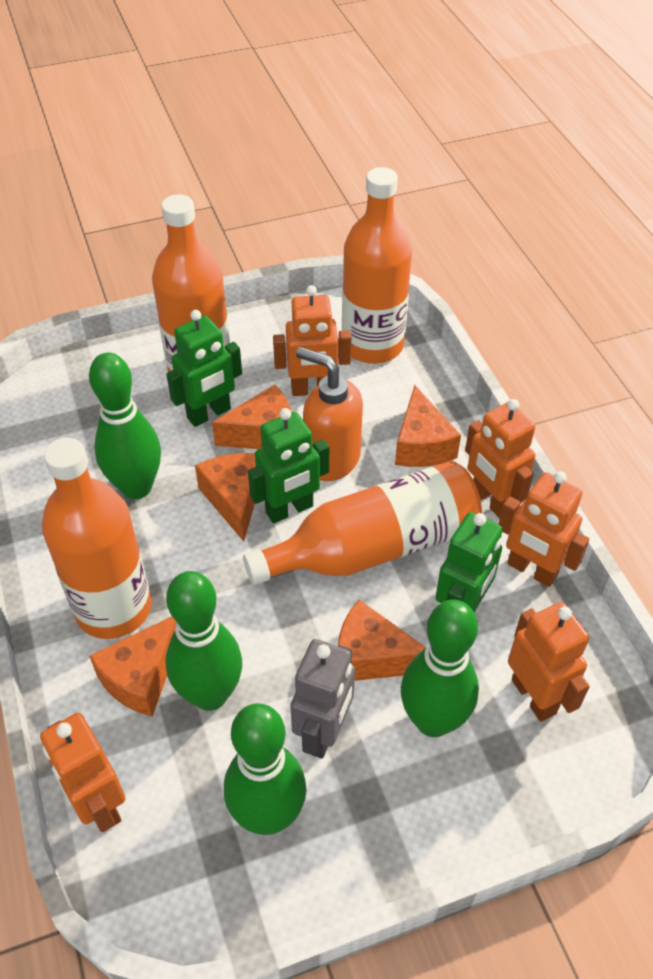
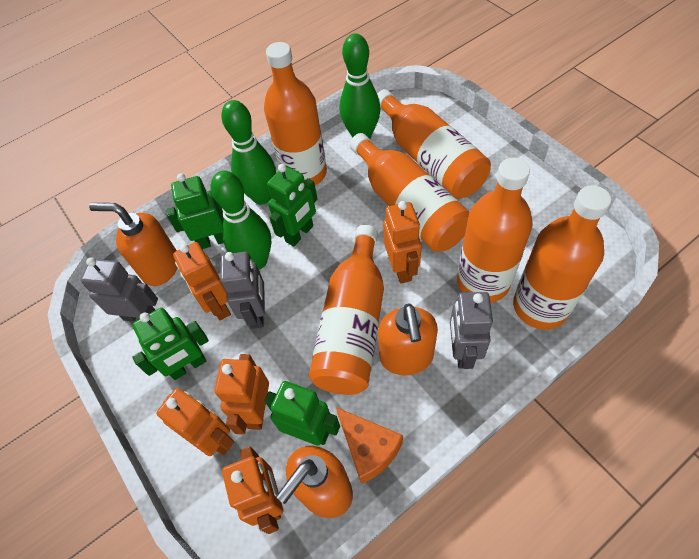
green bowling pin: [89,353,161,499] [166,571,242,711] [224,703,307,835] [401,600,479,737] = 4 -> [211,171,271,270] [221,100,276,205] [340,33,380,139] = 3
green robot: [166,310,242,427] [248,408,329,523] [435,512,503,612] = 3 -> [132,308,209,380] [166,173,224,249] [265,381,340,446] [267,164,317,247] = 4
grey robot: [290,639,355,759] = 1 -> [81,257,158,322] [220,252,265,329] [450,292,493,369] = 3
orange bottle: [42,438,152,639] [152,194,230,372] [243,461,482,585] [342,167,412,364] = 4 -> [264,42,327,186] [309,225,384,395] [350,133,470,252] [377,89,491,198] [457,158,533,303] [513,185,611,330] = 6
orange cheese: [89,616,176,717] [195,453,256,541] [212,384,292,449] [338,600,426,681] [395,385,461,467] = 5 -> [336,407,403,484] = 1
orange soap dispenser: [296,347,363,481] = 1 -> [89,203,177,286] [276,446,353,518] [378,303,438,375] = 3

